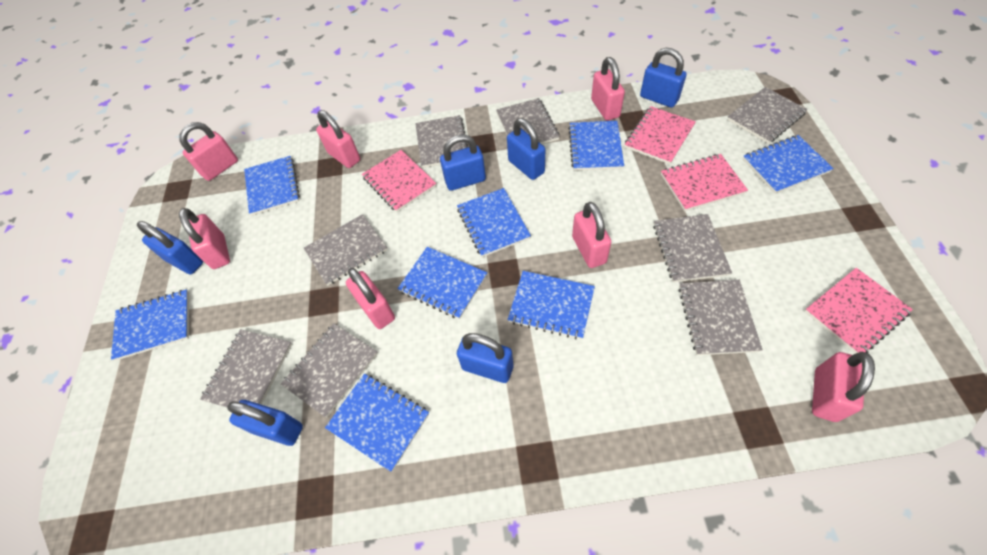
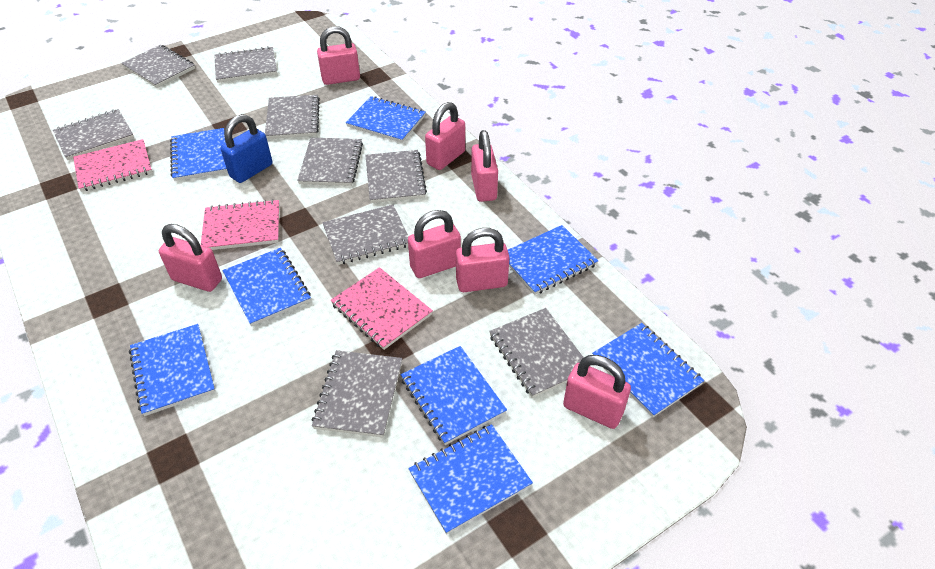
blue padlock: [137,221,203,274] [227,400,303,446] [440,134,486,191] [457,333,513,383] [507,118,545,180] [640,48,687,108] = 6 -> [221,114,272,183] = 1
grey notebook: [200,329,292,407] [281,323,378,418] [304,214,387,285] [415,115,468,168] [496,98,560,144] [653,214,732,282] [678,280,763,355] [727,87,807,144] = 8 -> [53,109,134,160] [121,45,195,88] [214,46,277,83] [265,95,320,139] [297,138,363,186] [312,350,402,437] [322,205,408,265] [365,150,427,203] [489,308,591,398] = 9
pink notebook: [362,150,436,212] [625,106,696,164] [661,154,748,211] [804,268,913,354] = 4 -> [73,139,152,192] [201,199,279,250] [331,267,433,350] = 3

